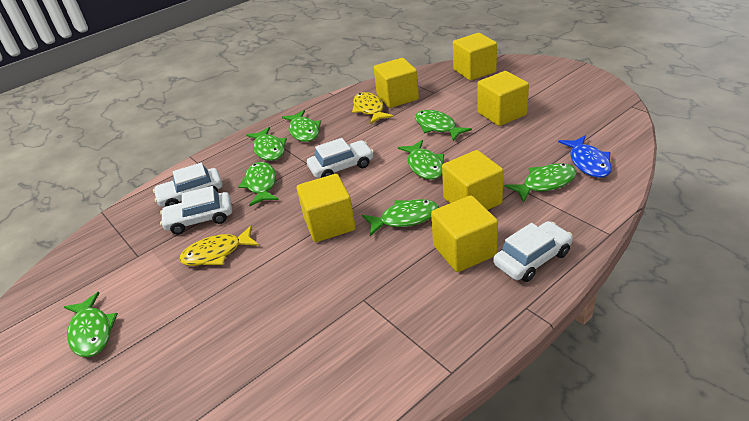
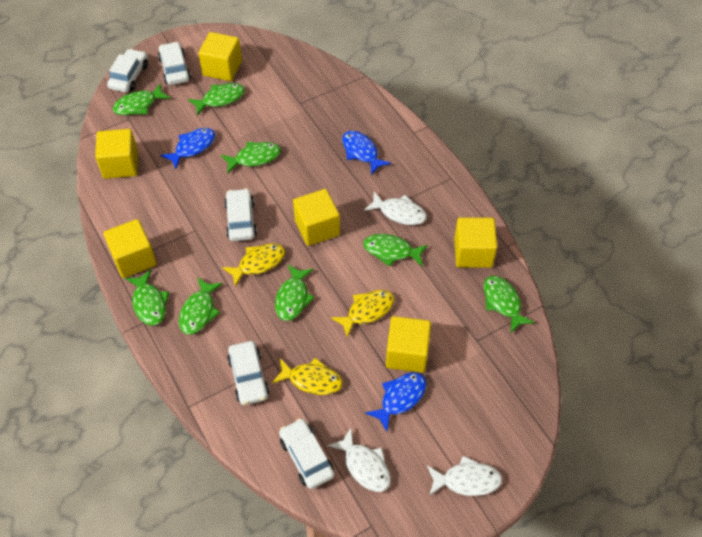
blue fish: [558,135,612,178] = 1 -> [160,128,215,169] [342,131,391,175] [365,372,427,431] = 3
white car: [153,162,222,207] [160,186,232,235] [307,138,374,178] [493,221,573,282] = 4 -> [107,49,148,92] [158,42,191,85] [224,188,257,241] [227,341,269,405] [279,418,334,489] = 5
white fish: none = 0 -> [328,428,391,492] [364,192,427,225] [427,456,502,496] = 3
yellow fish: [179,226,259,266] [352,92,394,124] = 2 -> [222,243,285,287] [272,358,343,395] [331,290,394,337] = 3

